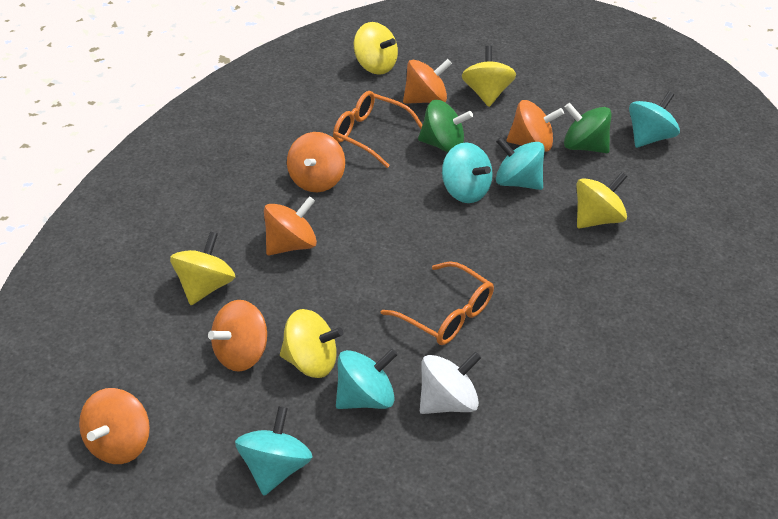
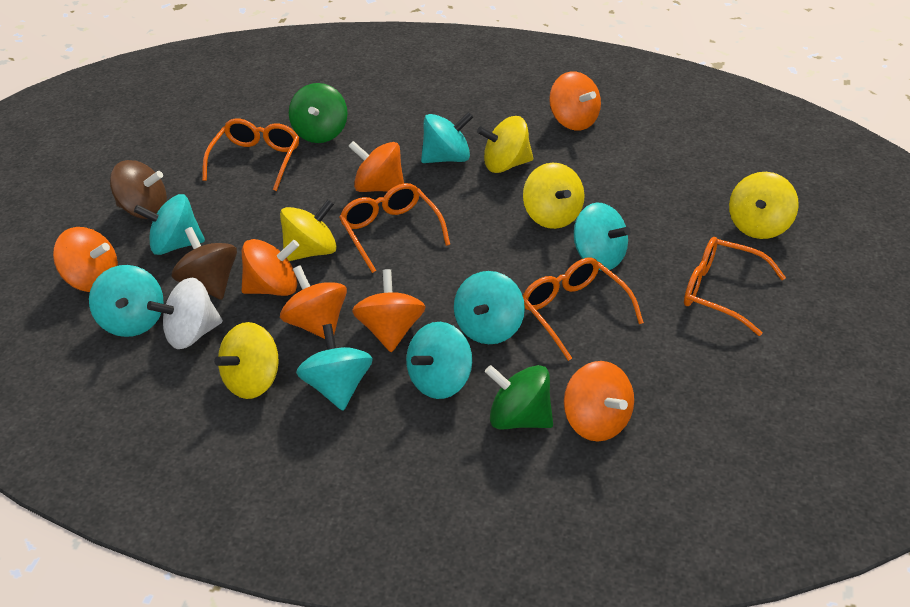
brown spinning top: none = 0 -> [110,160,167,219] [172,227,237,300] = 2
orange glasses: [333,91,422,168] [381,261,494,345] = 2 -> [202,119,299,191] [339,183,450,273] [523,257,644,361] [684,237,786,336] = 4
orange spinning top: [79,388,150,464] [208,300,267,372] [264,196,317,255] [287,132,345,192] [403,59,452,104] [507,100,564,152] = 6 -> [53,227,118,292] [241,239,299,296] [280,265,347,339] [348,141,404,192] [352,269,426,352] [549,71,601,131] [564,361,634,441] = 7
turquoise spinning top: [235,406,313,496] [336,349,398,409] [442,142,493,203] [496,137,544,190] [629,91,680,148] = 5 -> [89,265,163,337] [134,194,205,255] [296,324,373,411] [406,322,472,399] [421,112,473,163] [454,271,525,344] [574,202,630,271] = 7

